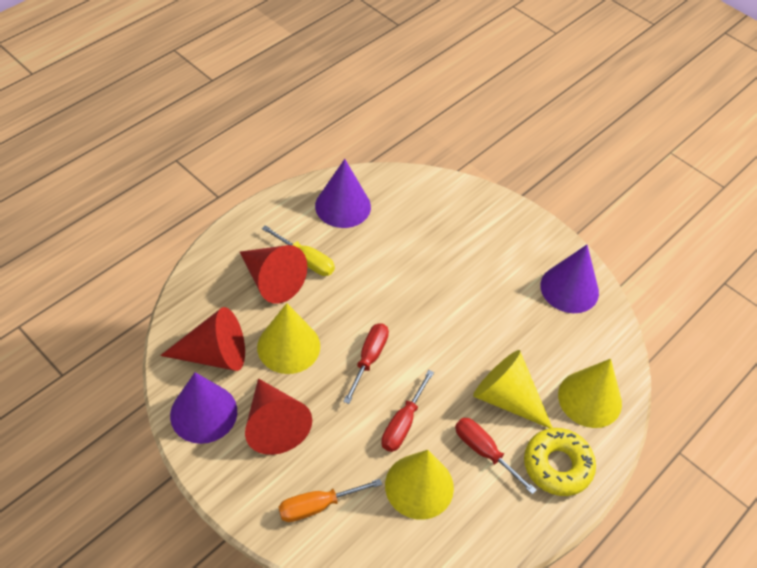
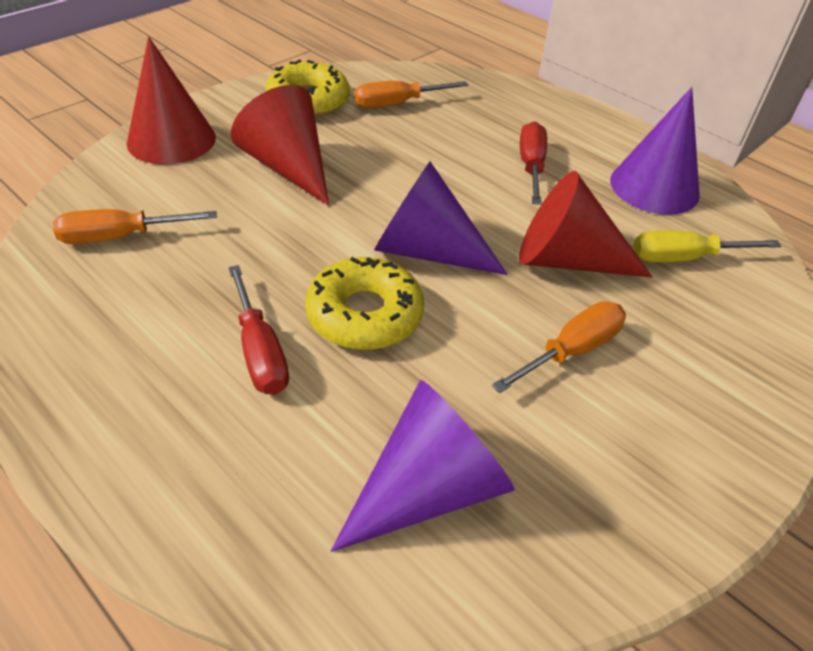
orange screwdriver: [278,479,382,522] = 1 -> [53,209,217,244] [355,81,468,108] [492,301,626,393] = 3
red screwdriver: [343,323,389,404] [381,370,434,452] [455,417,537,494] = 3 -> [228,265,289,395] [520,121,547,205] = 2
yellow cone: [257,303,320,374] [385,450,454,520] [473,350,553,428] [558,359,622,428] = 4 -> none = 0
yellow donut: [524,428,596,496] = 1 -> [265,60,350,117] [305,257,424,350] = 2

